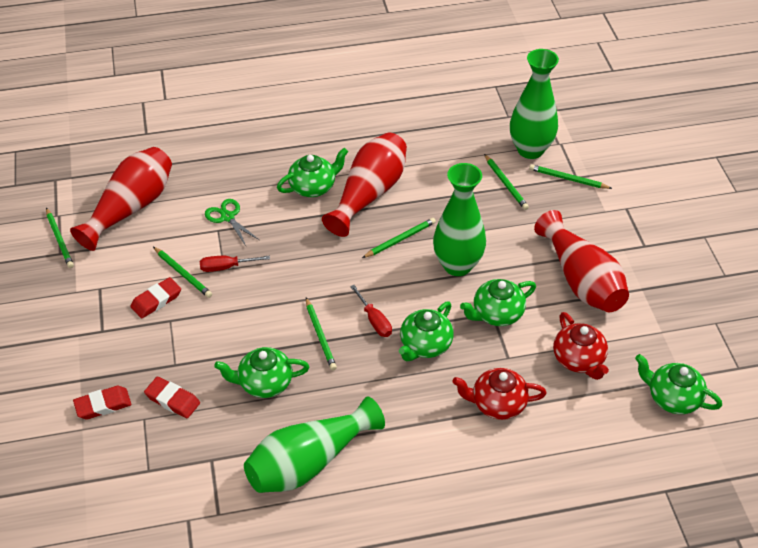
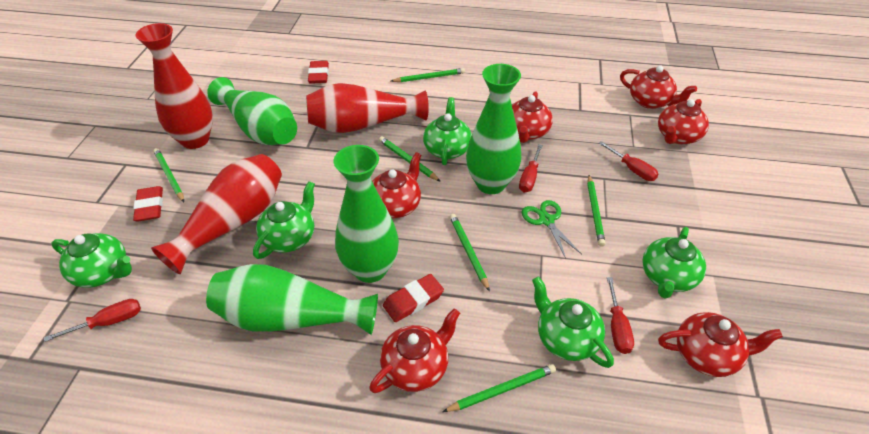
green vase: [244,396,385,493] [433,163,486,276] [510,49,559,159] = 3 -> [206,264,378,335] [207,77,297,145] [334,145,399,283] [466,64,521,194] = 4
red screwdriver: [200,256,270,272] [350,285,392,337] = 2 -> [44,299,141,342] [519,144,543,193] [599,141,659,181] [607,277,634,354] = 4
red teapot: [453,368,547,420] [553,312,609,380] = 2 -> [369,308,460,393] [372,152,421,218] [512,91,553,143] [620,65,697,109] [658,99,709,144] [658,312,783,377] = 6

